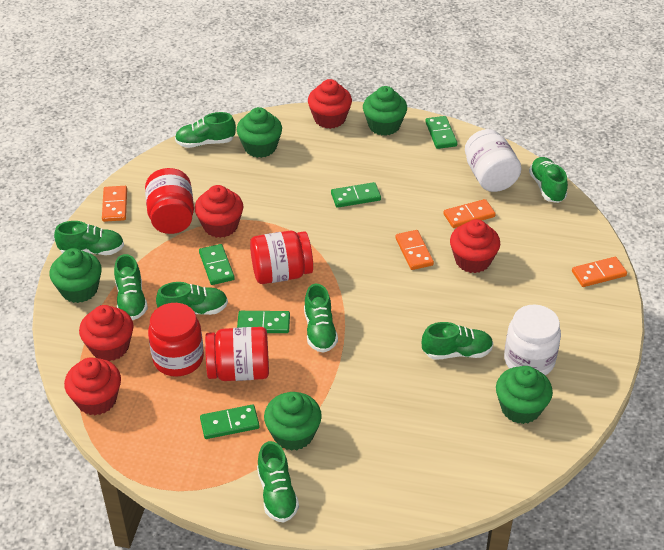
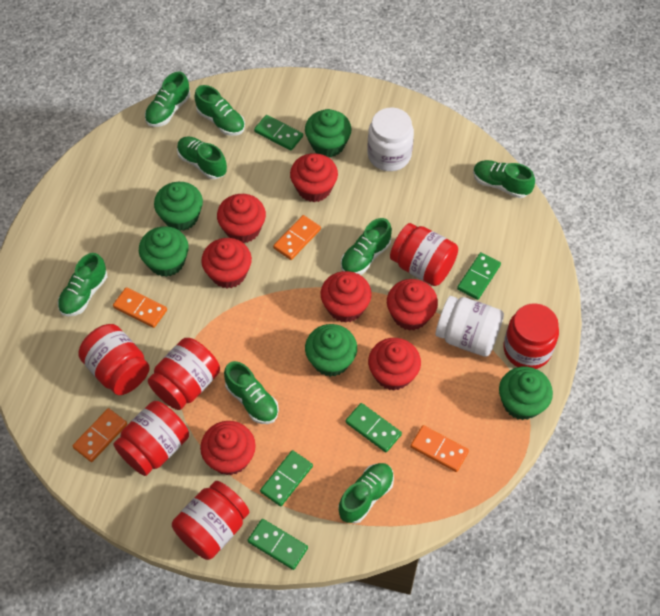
red cupcake: [64,357,121,415] [79,305,134,361] [195,185,244,238] [308,79,352,129] [450,219,500,273] = 5 -> [200,421,256,475] [201,238,252,288] [217,194,266,243] [290,153,338,202] [321,271,372,323] [368,338,421,391] [387,279,438,331] = 7
red jar: [145,168,194,234] [148,303,204,377] [205,327,269,381] [250,231,313,284] = 4 -> [78,324,150,395] [114,401,189,476] [148,338,220,410] [172,481,249,560] [390,223,458,286] [503,303,559,369] = 6

